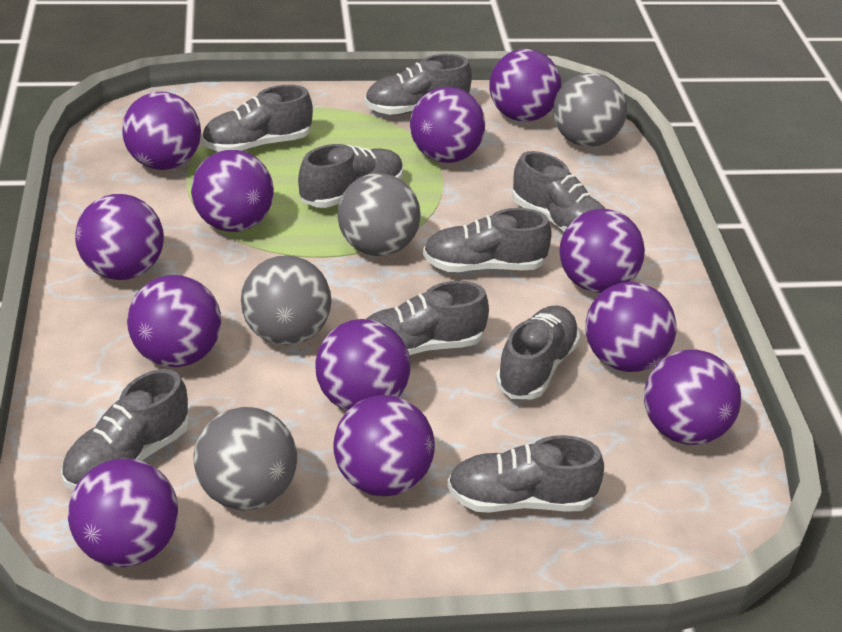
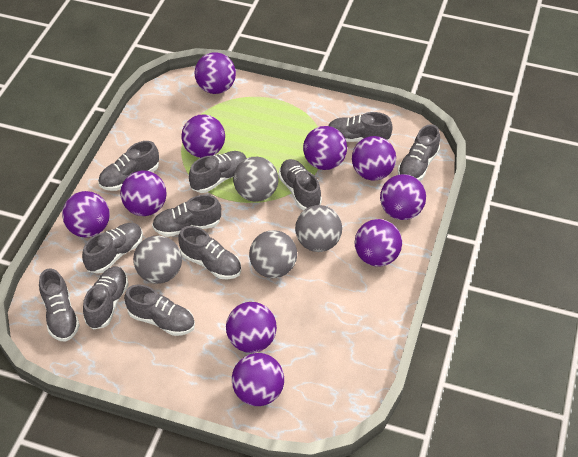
grey shoe: [61,369,189,490] [202,85,313,152] [298,144,404,208] [365,54,472,115] [366,281,489,355] [423,208,552,272] [447,435,604,513] [495,305,580,400] [512,151,606,232] = 9 -> [39,268,80,342] [82,223,143,274] [83,266,129,330] [98,141,159,191] [124,284,195,336] [152,195,221,237] [178,226,241,279] [189,151,247,193] [278,159,322,210] [328,112,393,142] [398,124,440,181] = 11
purple ball: [68,458,178,567] [75,194,164,280] [122,92,201,170] [127,275,221,367] [191,150,274,232] [315,319,410,411] [333,395,435,496] [410,87,485,163] [489,49,561,122] [559,209,645,293] [585,282,676,372] [644,350,741,445] = 12 -> [62,191,110,238] [120,170,167,216] [181,114,225,158] [195,52,236,94] [226,302,277,353] [232,353,284,406] [303,126,347,170] [352,136,396,181] [355,219,402,267] [380,174,426,220] = 10

